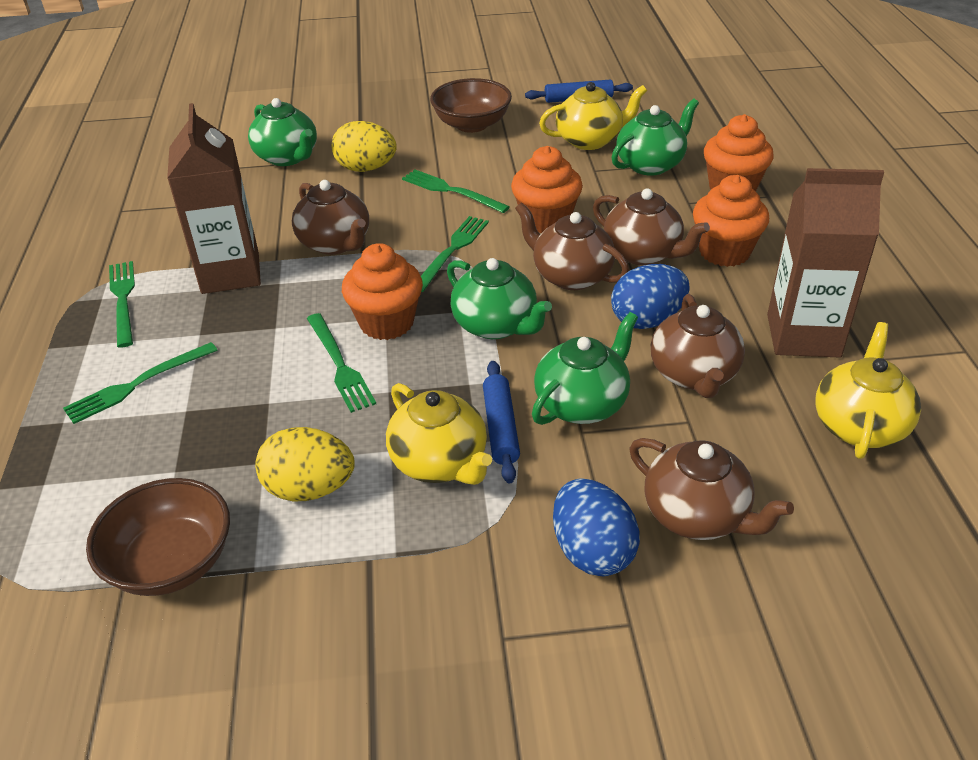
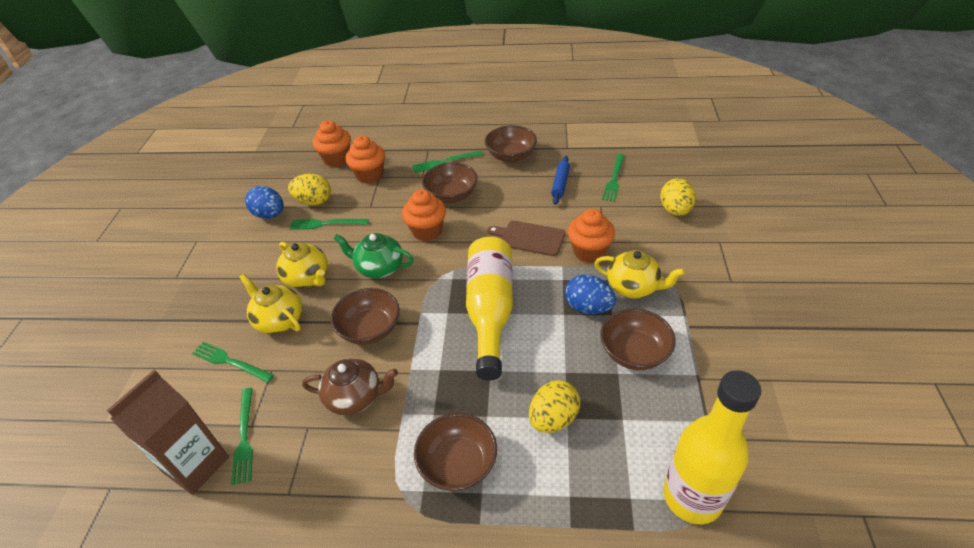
blue rolling pin: [483,361,520,483] [525,80,633,103] = 2 -> [551,156,570,205] = 1
brown bowl: [86,478,230,596] [430,78,512,133] = 2 -> [331,288,399,345] [414,413,497,491] [422,163,478,203] [485,125,537,162] [600,308,676,370] = 5
brown carton: [167,103,261,294] [767,168,884,357] = 2 -> [107,370,229,495] = 1
brown cutting board: none = 0 -> [487,221,565,256] = 1
brown teapot: [292,180,369,255] [515,202,629,290] [593,188,710,265] [629,438,794,540] [651,294,745,398] = 5 -> [302,358,398,415] = 1
green teapot: [248,98,317,166] [447,258,552,339] [532,312,638,425] [612,99,699,176] = 4 -> [333,233,414,278] = 1
yellow bottle: none = 0 -> [466,237,513,381] [663,370,761,524] = 2
yellow egg: [255,427,355,501] [332,121,397,172] = 2 -> [288,174,331,205] [529,380,580,433] [660,178,696,216] = 3

